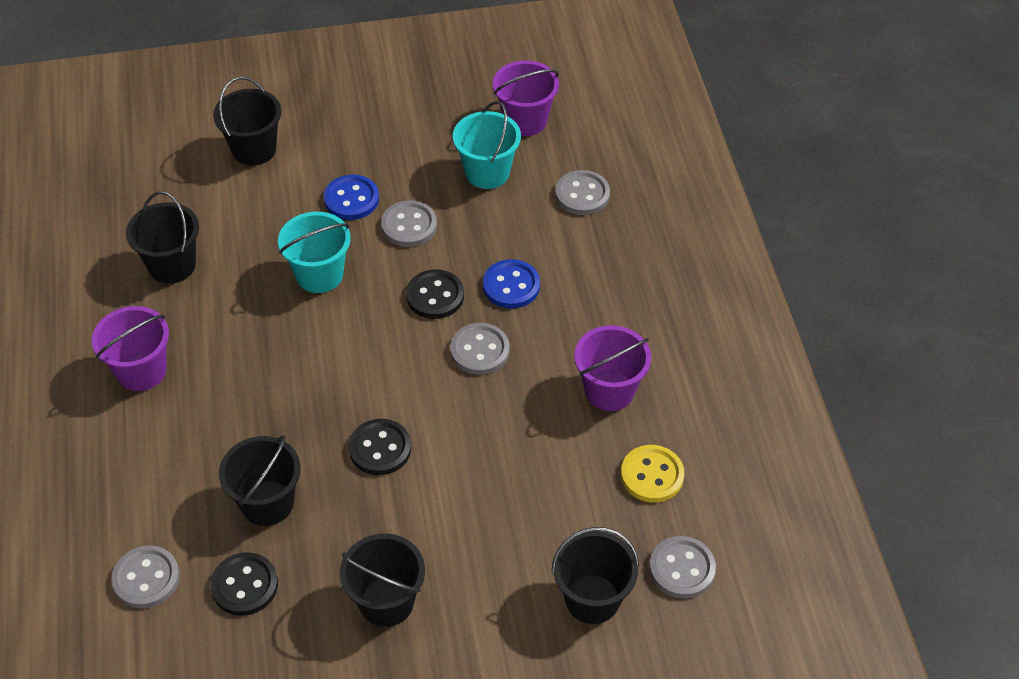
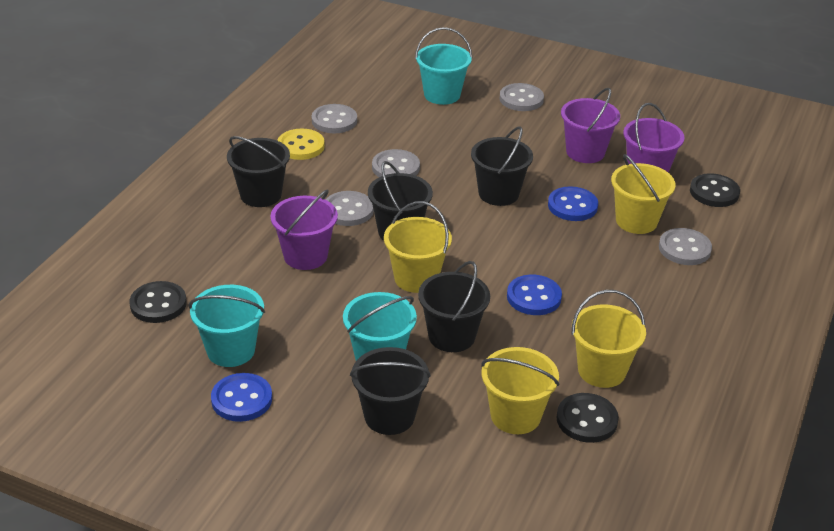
blue button: [324,175,379,220] [483,259,540,309] = 2 -> [211,373,272,422] [507,275,562,315] [548,186,598,221] = 3
turquoise bucket: [278,212,351,293] [453,101,521,189] = 2 -> [189,285,265,367] [343,292,417,361] [415,27,473,105] = 3
yellow bucket: none = 0 -> [384,201,452,293] [481,347,559,434] [571,290,646,388] [611,154,676,234] = 4

